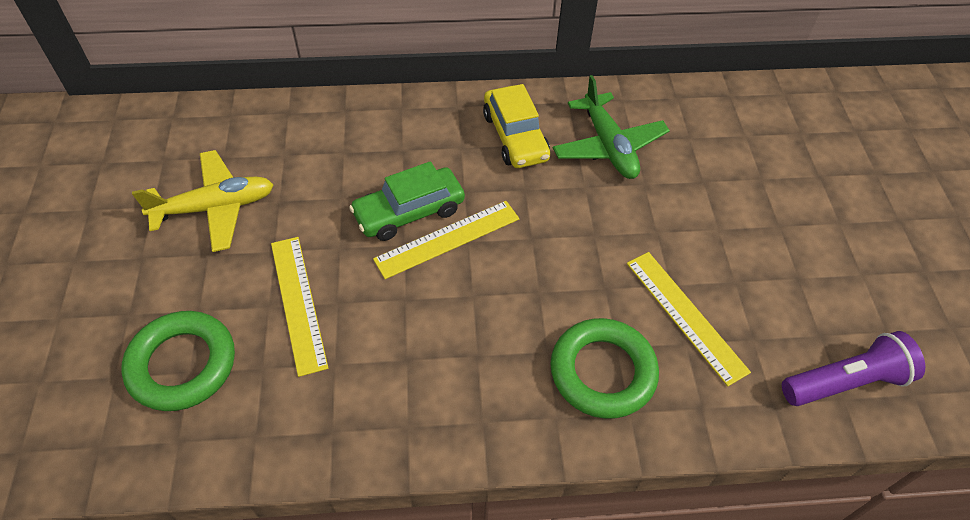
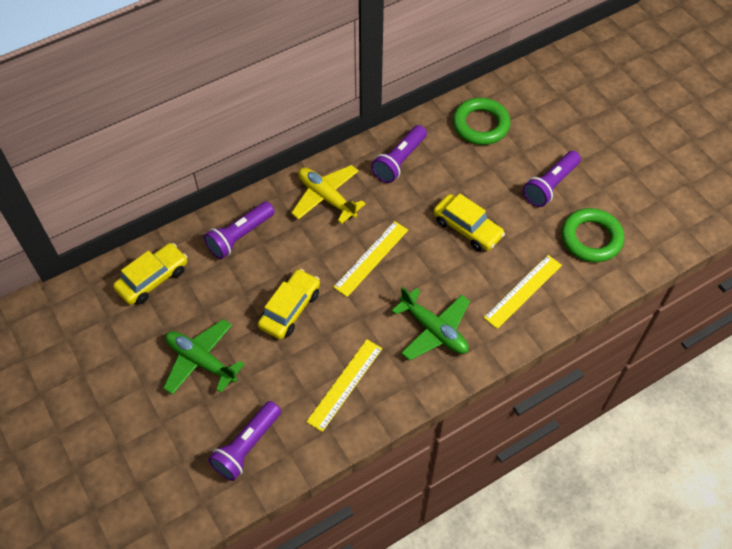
green car: [349,161,465,241] = 1 -> none = 0
green plane: [553,75,670,179] = 1 -> [163,319,245,395] [392,287,470,361] = 2
purple flashlight: [782,331,925,406] = 1 -> [204,201,275,259] [208,401,281,481] [371,125,427,183] [523,151,581,207] = 4
yellow car: [483,84,550,168] = 1 -> [113,243,187,305] [258,269,320,339] [434,194,505,251] = 3

